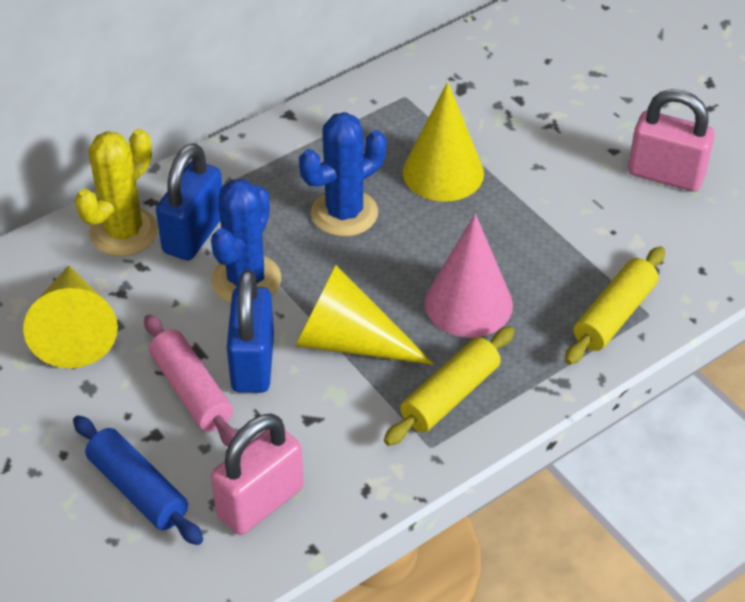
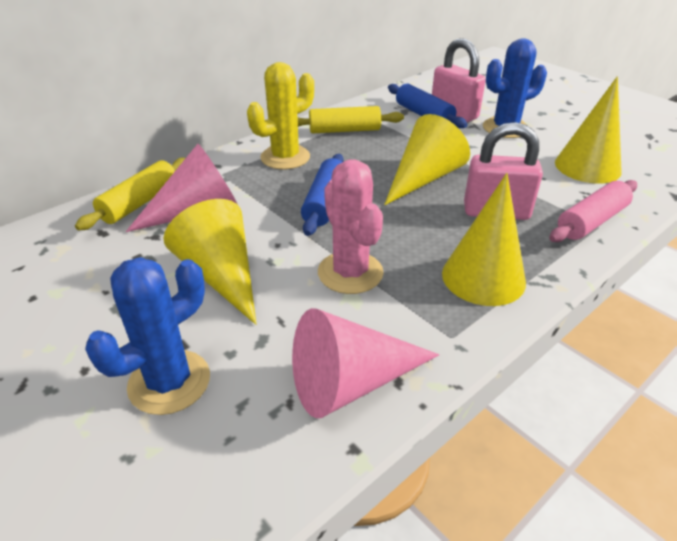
blue padlock: [156,143,222,261] [227,270,274,393] = 2 -> none = 0
blue rolling pin: [73,415,203,545] = 1 -> [301,154,344,236] [388,84,468,128] = 2
pink cactus: none = 0 -> [318,159,383,294] = 1
pink cone: [425,214,513,338] = 1 -> [126,144,238,232] [292,308,439,418] = 2
yellow cone: [23,266,118,368] [295,265,434,365] [403,82,484,202] = 3 -> [163,199,256,325] [384,114,470,205] [442,173,526,306] [555,76,622,184] = 4

